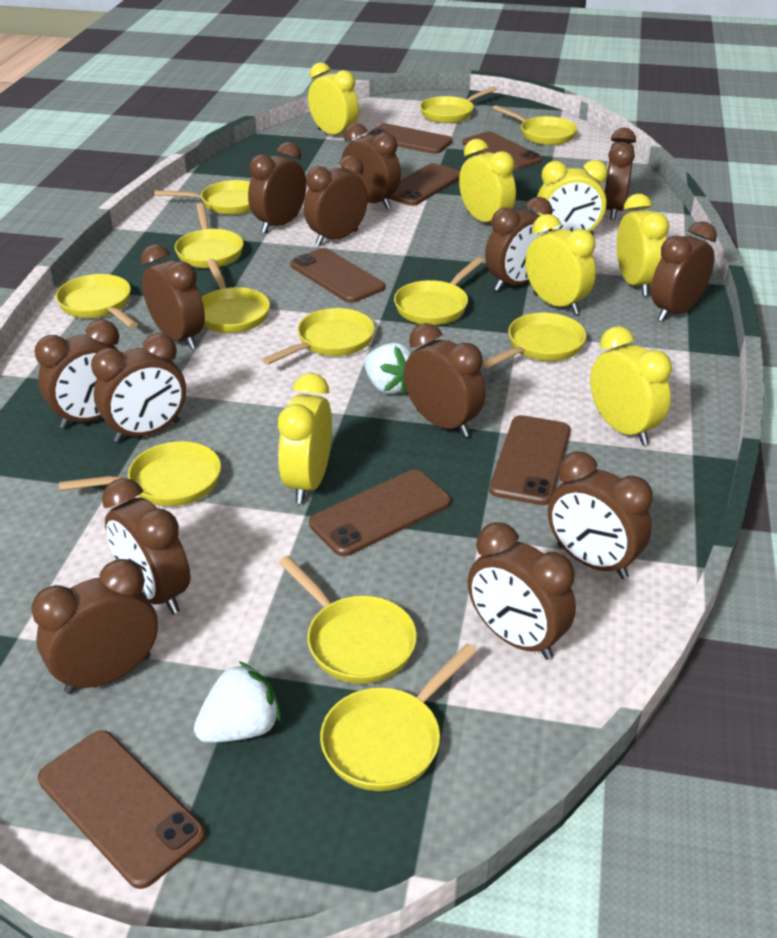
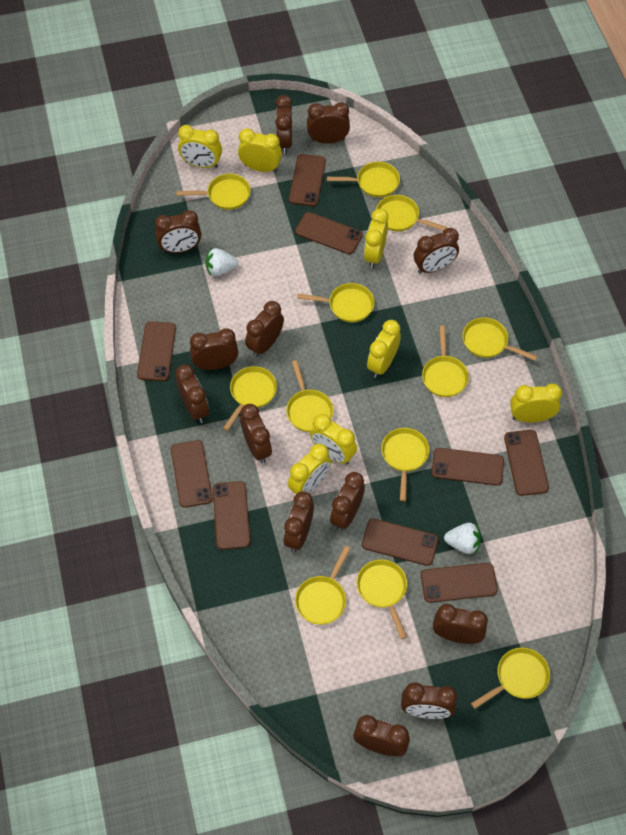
brown clock: [31,559,158,694] [34,319,119,429] [91,333,186,443] [102,478,190,614] [140,244,205,349] [248,142,306,233] [304,155,368,246] [341,123,401,209] [404,323,486,437] [468,522,576,660] [485,197,552,291] [548,451,653,579] [604,128,636,220] [651,221,717,322] = 14 -> [155,210,201,253] [176,364,209,423] [190,329,238,370] [240,404,272,463] [245,301,284,357] [275,95,292,154] [283,491,314,552] [307,102,350,144] [330,472,365,531] [353,715,410,756] [401,682,457,719] [414,228,459,274] [433,604,488,644] = 13
brown phone: [38,730,206,889] [290,248,385,303] [309,470,451,556] [366,123,453,154] [388,163,460,206] [462,132,542,170] [489,415,571,505] = 7 -> [137,321,176,381] [171,440,213,508] [213,481,250,550] [289,154,326,206] [295,212,363,254] [362,518,438,566] [421,563,498,603] [432,448,504,486] [504,430,549,496] = 9

